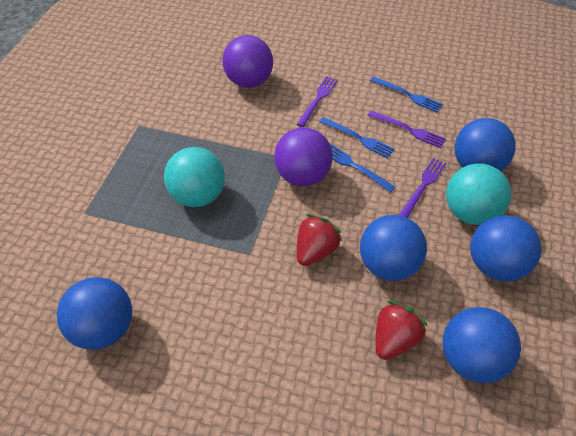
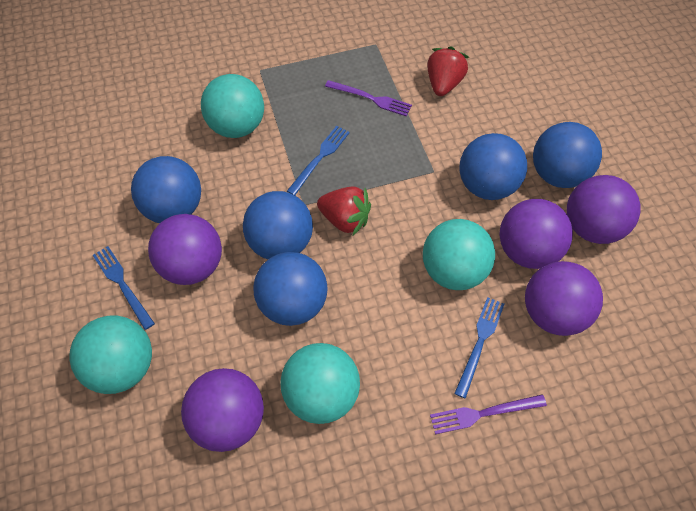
purple ball: [222,35,273,88] [274,127,333,186] = 2 -> [148,214,222,285] [181,368,264,452] [499,199,573,269] [525,261,603,336] [567,175,641,244] = 5
purple fork: [297,76,338,127] [368,111,446,148] [399,158,446,218] = 3 -> [325,80,412,117] [430,394,547,434] = 2
turquoise ball: [164,147,225,207] [446,163,511,225] = 2 -> [69,316,152,394] [201,74,264,138] [280,343,360,424] [423,219,495,290] = 4

